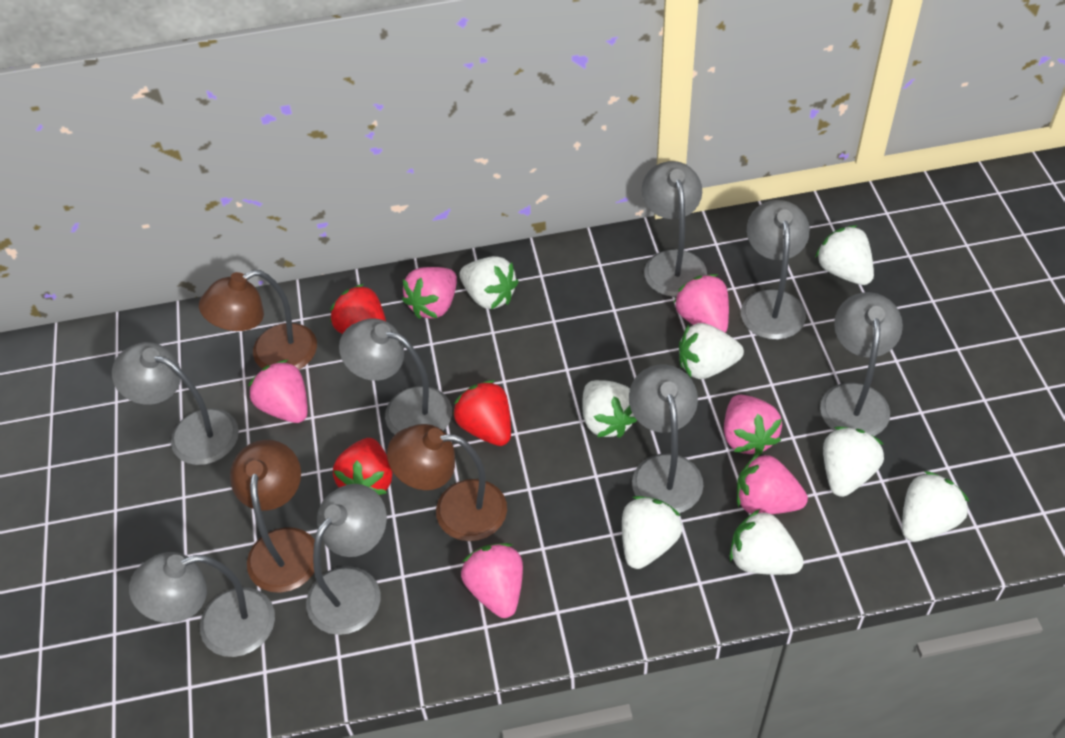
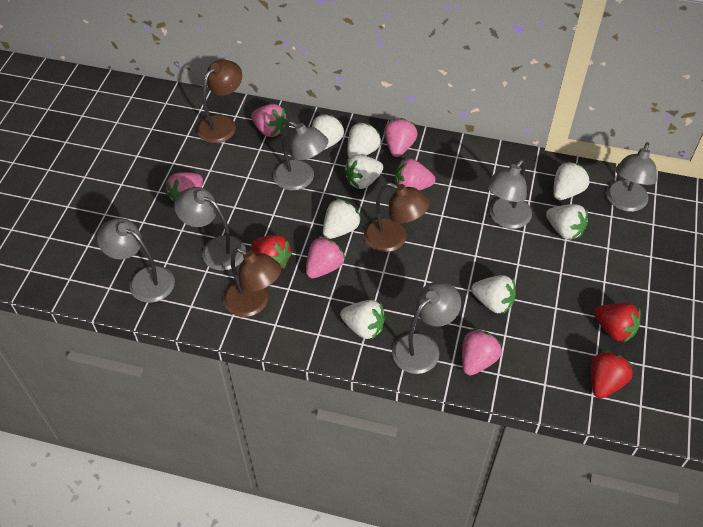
grey lamp: [112,342,239,465] [129,552,275,657] [306,484,387,635] [339,319,452,435] [629,364,703,513] [642,161,707,297] [741,200,810,340] [820,292,903,436] = 8 -> [97,218,175,303] [174,187,246,271] [273,121,328,191] [392,281,461,374] [486,159,532,229] [606,142,657,212] = 6

